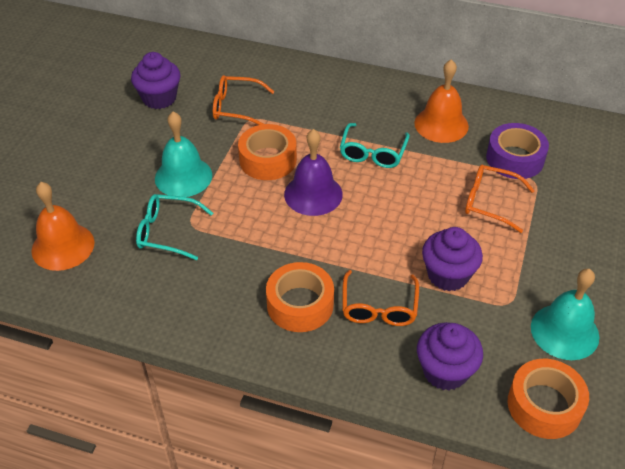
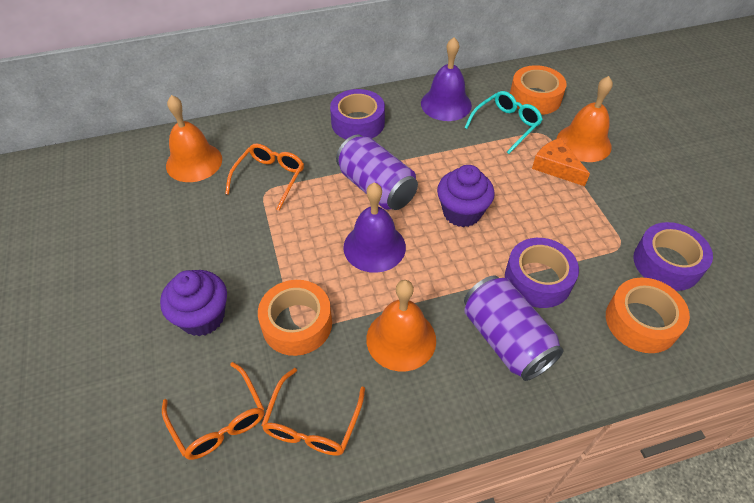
orange bell: [31,182,95,271] [414,59,469,143] = 2 -> [166,95,222,182] [366,280,436,371] [557,76,613,162] = 3
orange cheese: none = 0 -> [532,138,590,186] = 1
purple bell: [284,129,343,216] = 1 -> [343,182,406,273] [421,37,472,121] = 2
purple can: none = 0 -> [336,134,418,210] [464,275,564,381] = 2
purple cupcake: [131,52,181,109] [417,322,483,390] [422,227,483,291] = 3 -> [160,270,227,336] [437,165,495,227] = 2
purple tape: [486,123,549,179] = 1 -> [330,89,385,139] [505,238,579,308] [634,222,713,291] = 3
turquoise bell: [155,112,212,197] [531,269,599,360] = 2 -> none = 0
turquoise glasses: [136,194,213,260] [340,123,410,168] = 2 -> [464,91,543,154] = 1

